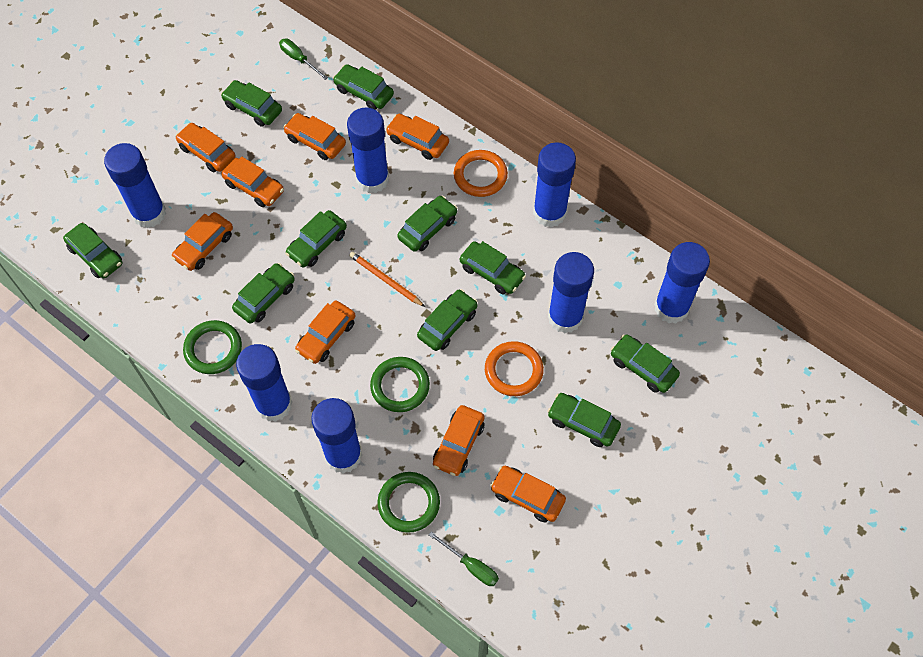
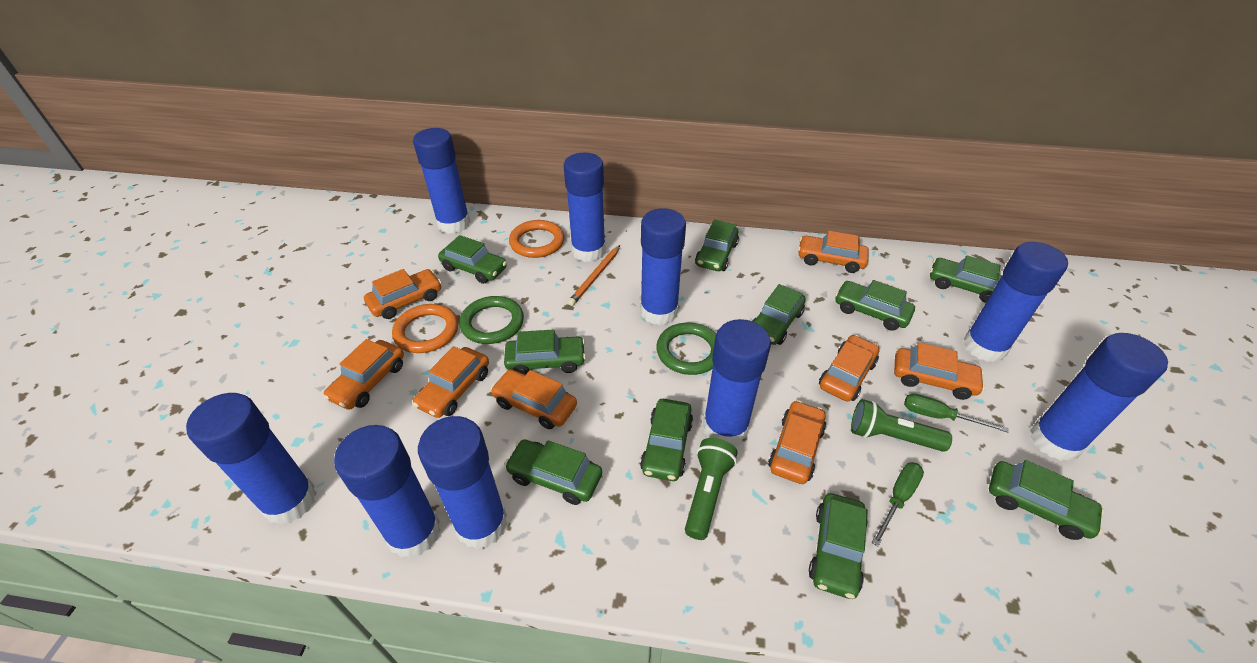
blue glue stick: [104,143,166,228] [236,344,293,422] [311,398,362,474] [347,107,389,193] [533,142,576,228] [548,252,594,333] [654,242,710,324] = 7 -> [186,393,316,525] [334,425,441,558] [413,128,470,234] [418,416,507,549] [564,153,606,262] [640,208,686,325] [703,319,771,446] [963,242,1068,362] [1030,333,1168,461] = 9
green flashlight: none = 0 -> [685,438,737,540] [851,399,952,452] = 2
green ring: [183,320,242,374] [370,357,430,412] [378,472,440,533] = 3 -> [459,296,524,344] [656,323,716,375] = 2

